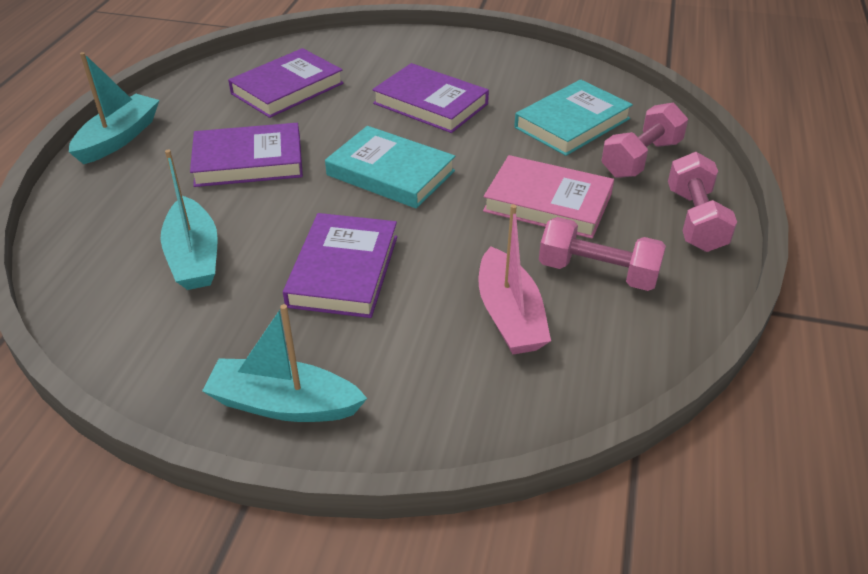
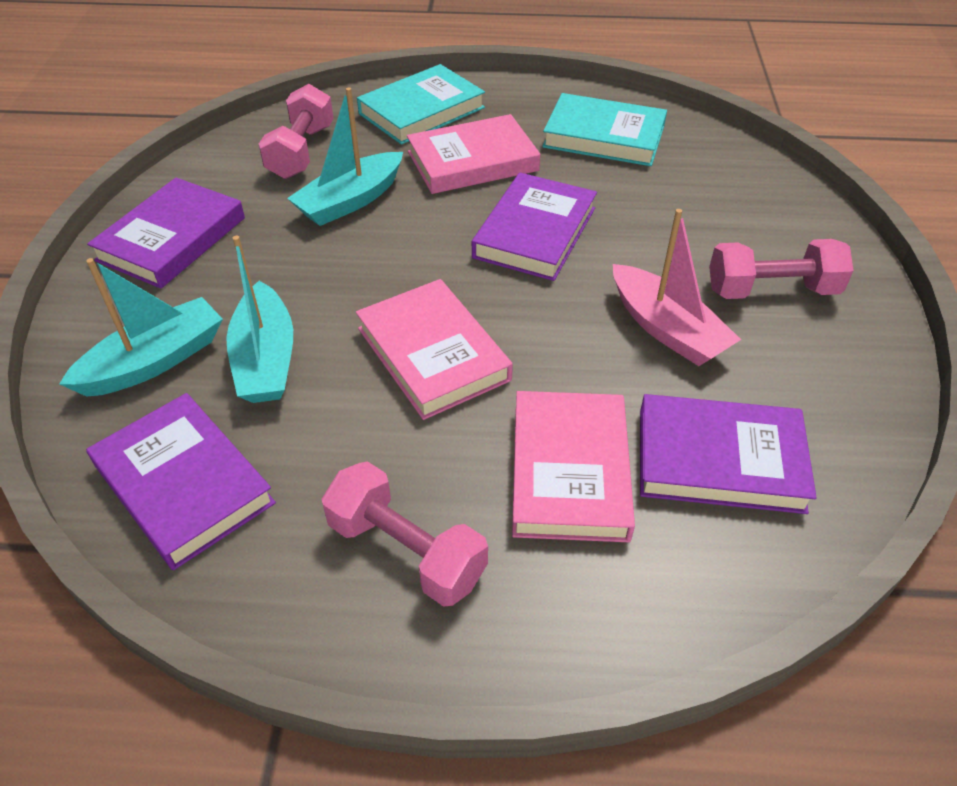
pink book: [483,155,614,239] = 1 -> [356,279,513,420] [407,114,540,194] [512,391,635,542] = 3

